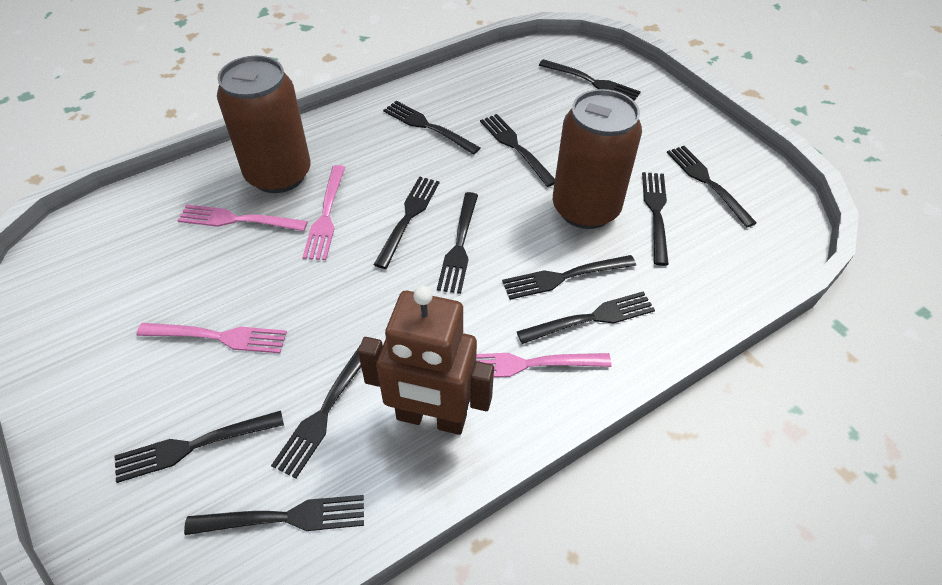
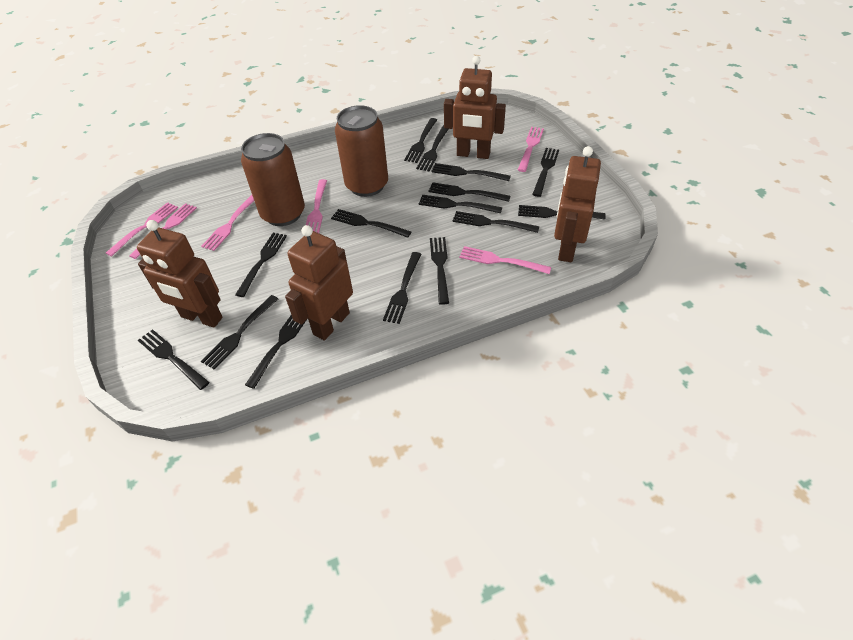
black fork: [115,410,284,483] [184,495,364,535] [271,344,361,479] [374,176,440,269] [383,101,480,155] [437,192,478,294] [480,114,555,187] [502,255,636,300] [517,291,655,344] [539,59,641,101] [642,172,669,266] [667,146,757,228] = 12 -> [138,329,210,390] [201,295,278,370] [235,233,287,297] [245,315,306,389] [331,209,411,238] [383,252,421,324] [404,118,437,163] [416,125,448,171] [419,195,502,213] [428,182,510,202] [430,237,449,305] [431,163,511,181] [452,211,540,233] [518,205,606,220] [532,148,559,197] = 15
brown robot: [358,286,494,435] = 1 -> [137,220,223,328] [285,225,353,340] [444,56,506,159] [554,146,601,262] = 4
pink fork: [136,323,287,353] [177,204,308,231] [302,165,345,260] [476,353,611,377] = 4 -> [106,202,178,256] [129,203,197,259] [201,195,254,251] [306,179,327,233] [459,246,551,274] [518,127,544,172] = 6

